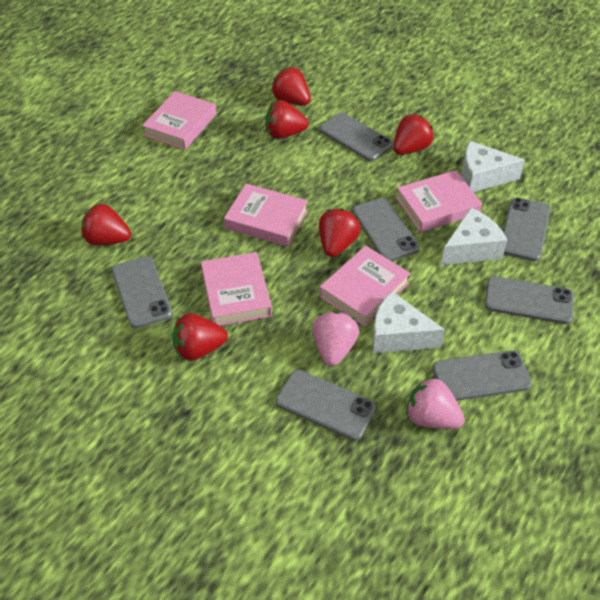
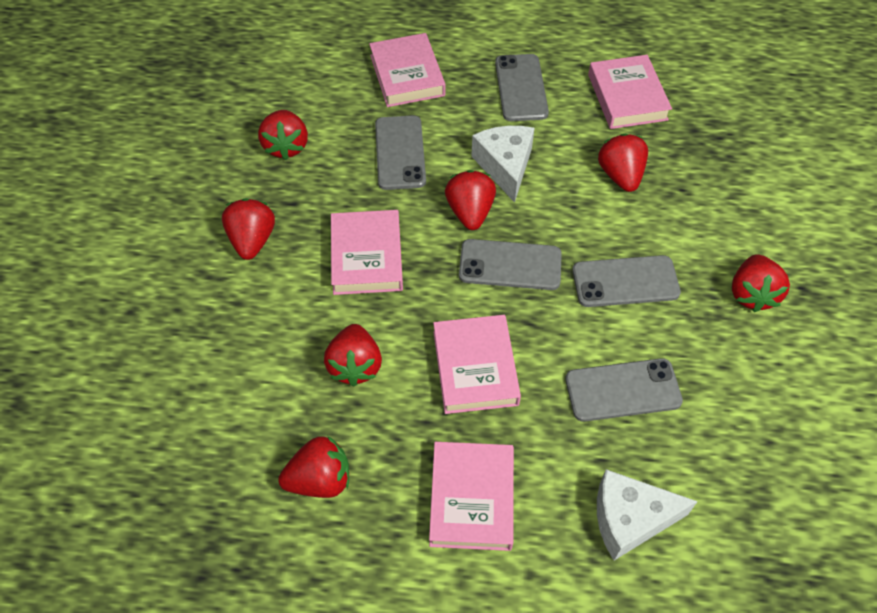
grey phone: [112,256,173,328] [276,370,376,441] [320,112,393,161] [353,198,420,261] [433,350,532,401] [485,276,574,324] [503,198,550,261] = 7 -> [375,115,426,190] [459,239,562,290] [495,54,549,121] [565,358,683,422] [572,255,681,307] = 5
pink strawberry: [312,311,359,366] [406,377,465,429] = 2 -> none = 0
red strawberry: [81,203,131,245] [172,313,228,361] [265,100,309,139] [271,68,311,105] [319,208,361,257] [393,114,434,155] = 6 -> [222,199,275,260] [258,110,308,160] [278,436,349,498] [324,324,382,386] [445,170,496,230] [598,134,648,192] [732,254,790,312] = 7
white cheese: [372,291,445,353] [441,208,507,265] [462,141,525,192] = 3 -> [471,126,535,203] [597,469,698,560] = 2

